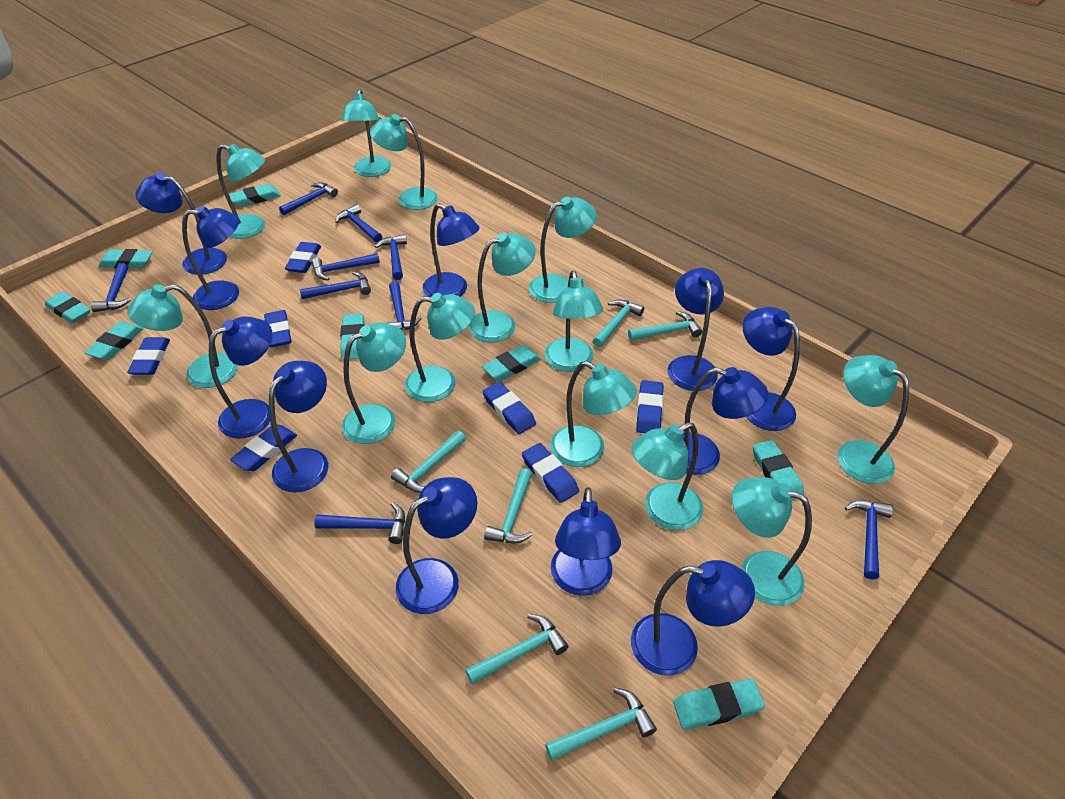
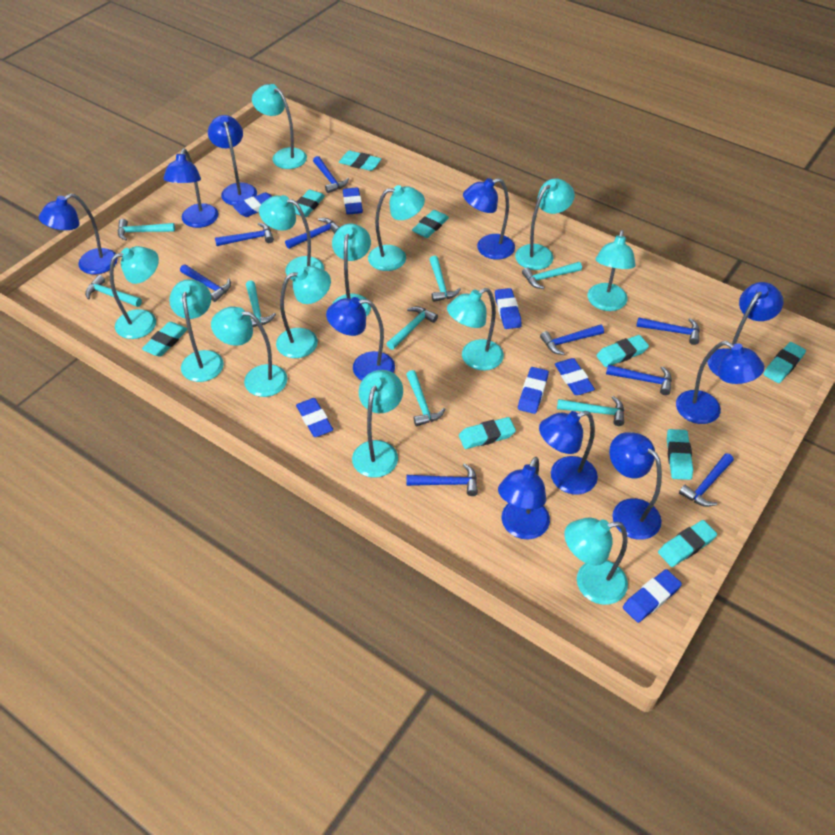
blue lamp: [136,173,227,275] [182,206,239,310] [209,317,272,439] [269,361,328,492] [396,477,477,614] [423,203,479,297] [551,487,621,596] [631,560,755,676] [668,268,724,391] [681,367,768,475] [742,307,800,431] = 11 -> [39,193,118,274] [163,148,219,228] [208,115,257,206] [326,297,395,380] [463,178,515,260] [498,457,550,539] [539,411,598,495] [609,432,662,540] [676,341,764,424] [707,282,783,376] = 10
turquoise eraser: [45,292,90,323] [84,322,143,360] [99,249,153,268] [229,184,281,207] [340,313,365,360] [482,345,541,381] [673,679,765,730] [753,440,804,501] = 8 -> [142,322,188,357] [294,189,325,217] [339,151,381,171] [412,210,449,238] [459,417,516,449] [596,335,649,367] [658,520,717,567] [667,429,693,480] [763,342,806,383] = 9
turquoise hammer: [391,431,466,493] [465,614,568,684] [484,468,532,543] [545,688,657,761] [593,299,644,347] [628,311,702,341] = 6 -> [85,275,142,307] [118,219,175,241] [246,281,276,327] [387,306,438,350] [406,370,445,426] [429,256,461,302] [522,262,582,289] [557,396,624,426] = 8

